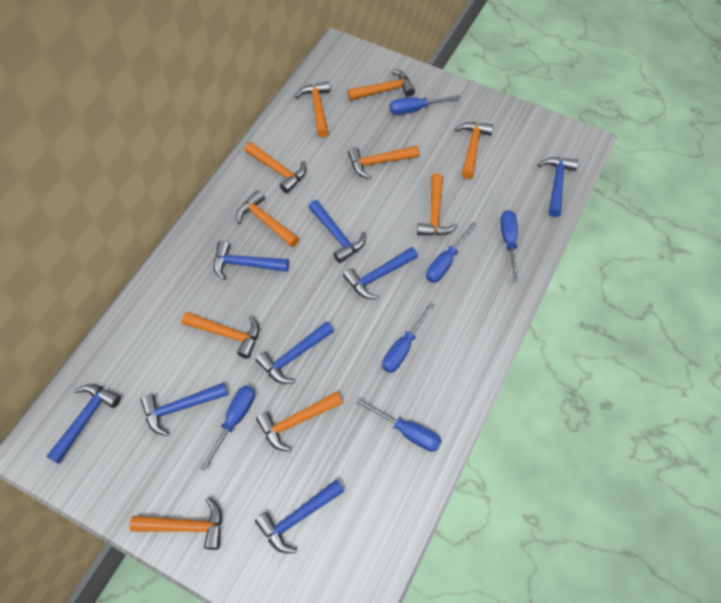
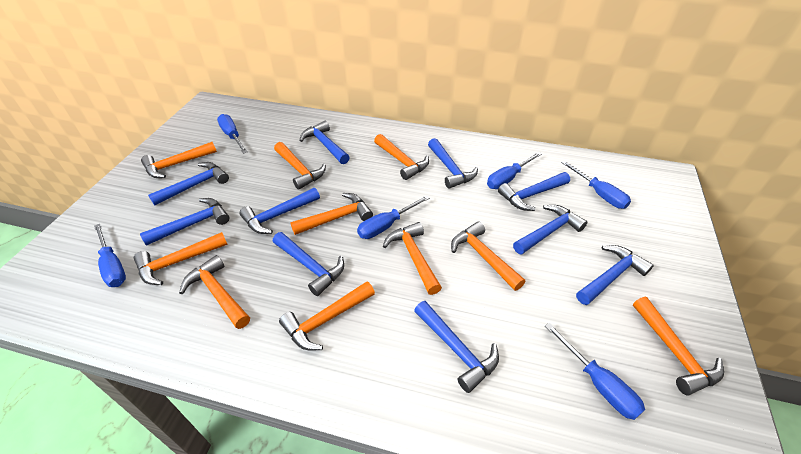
blue hammer: [46,384,121,464] [141,382,228,436] [214,241,289,280] [255,479,345,553] [256,321,334,384] [308,200,366,263] [343,247,418,299] [538,157,578,217] = 8 -> [140,198,229,246] [148,162,229,206] [239,188,320,234] [273,232,344,296] [299,121,350,164] [414,301,499,393] [428,138,478,189] [498,172,570,211] [513,205,587,255] [576,245,654,305] = 10

